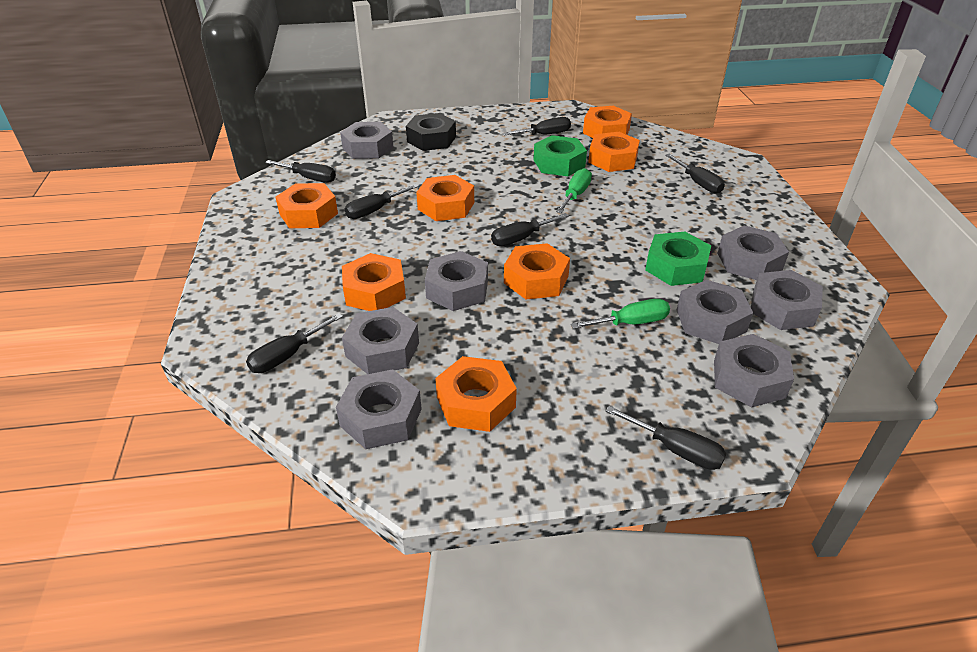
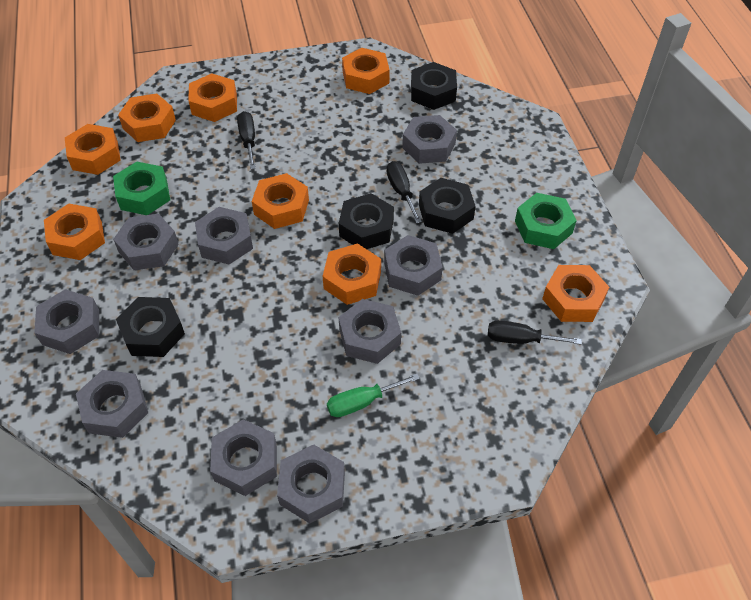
black nut: [406,113,456,151] = 1 -> [116,297,185,357] [339,193,394,249] [411,62,457,110] [419,178,476,234] = 4
black screwdriver: [246,313,343,373] [265,160,336,183] [345,184,419,219] [491,213,569,246] [503,117,571,136] [606,406,727,470] [665,154,725,194] = 7 -> [237,111,256,169] [386,161,422,223] [488,320,582,345] = 3
green screwdriver: [556,168,592,213] [571,299,670,329] = 2 -> [327,374,420,417] = 1
grey nut: [336,369,422,449] [340,122,394,159] [342,307,419,374] [425,251,488,311] [677,280,753,344] [714,334,794,408] [717,226,789,280] [751,270,823,330] = 8 -> [34,289,99,354] [76,370,148,438] [113,214,178,270] [195,207,253,265] [210,419,277,496] [277,444,345,523] [339,299,401,364] [384,235,443,296] [402,115,457,164] = 9
orange nut: [276,183,338,228] [342,253,406,311] [416,175,474,221] [435,356,517,432] [504,243,570,299] [583,106,632,138] [588,132,640,172] = 7 -> [44,204,105,260] [65,124,121,175] [118,93,176,142] [188,73,237,122] [252,173,309,229] [323,243,381,305] [342,48,390,94] [542,265,609,322] = 8

